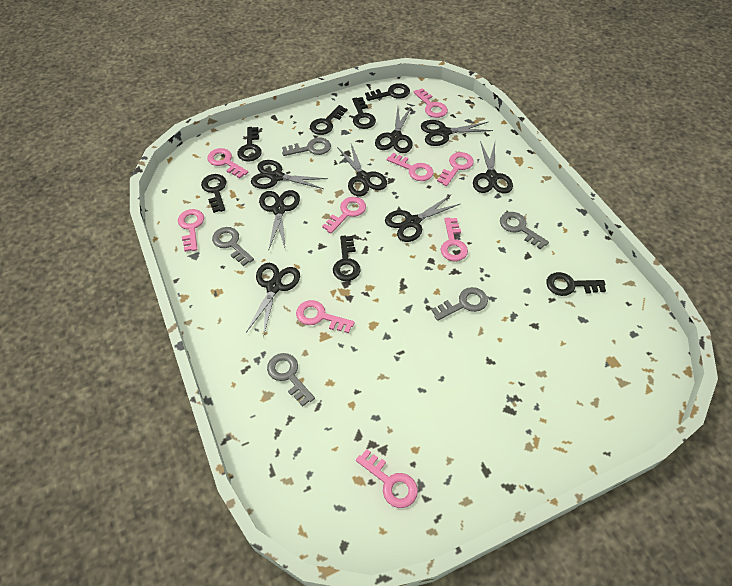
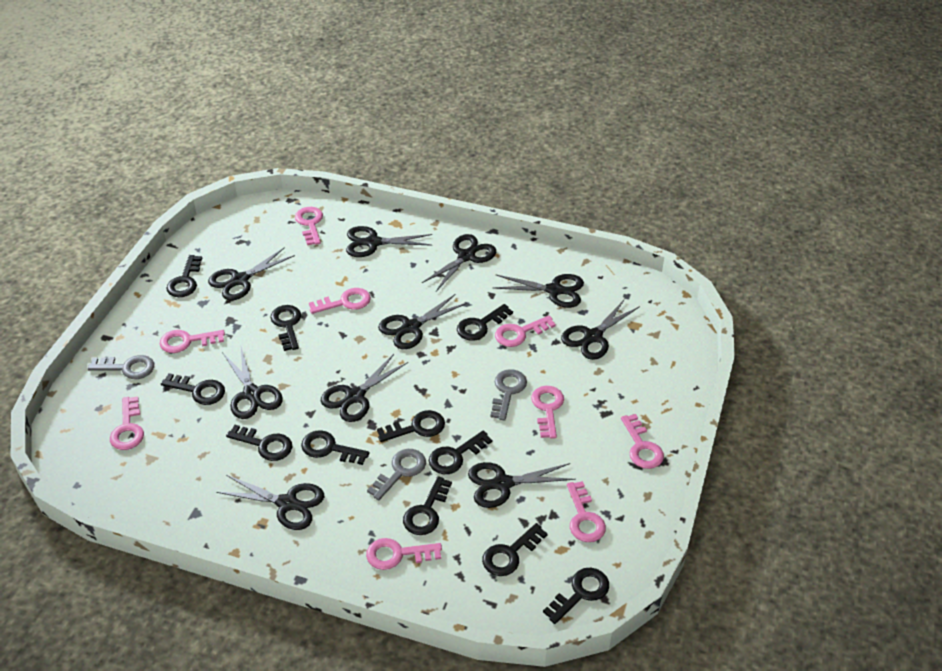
black key: [201,174,227,213] [237,127,262,162] [310,105,347,135] [333,236,361,281] [352,97,376,129] [365,83,410,101] [546,272,606,296] = 7 -> [161,373,225,405] [167,255,202,297] [226,425,292,461] [270,305,301,351] [301,430,370,465] [377,410,445,442] [403,476,452,535] [429,430,492,474] [457,304,513,341] [482,523,548,576] [543,568,609,624] = 11
black scissors: [246,263,300,337] [251,160,328,189] [259,190,300,249] [337,144,387,196] [375,106,413,153] [385,195,460,242] [421,120,493,146] [473,141,513,193] = 8 -> [208,247,295,300] [216,475,324,530] [222,347,283,419] [321,354,408,422] [346,226,432,257] [378,294,467,349] [422,234,496,291] [468,462,576,508] [493,274,584,308] [561,299,640,360] = 10
grey key: [212,227,254,266] [267,353,315,407] [282,138,331,156] [431,287,488,321] [500,212,549,249] = 5 -> [88,355,154,379] [367,449,426,500] [490,369,527,421] = 3

